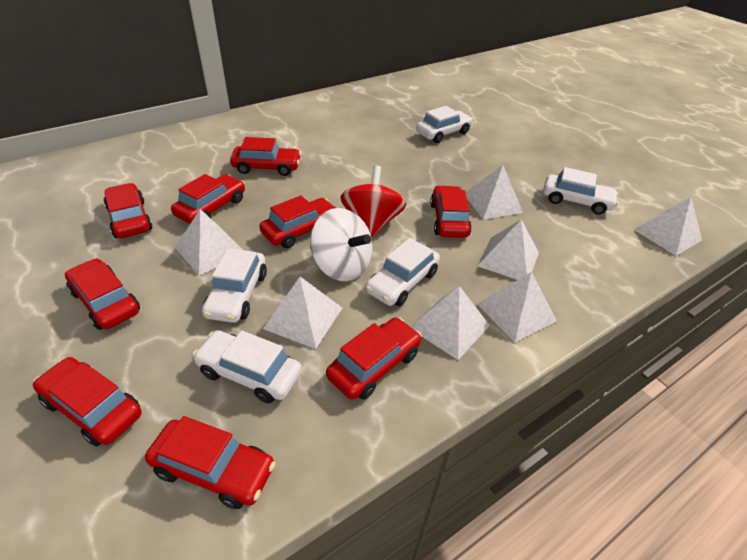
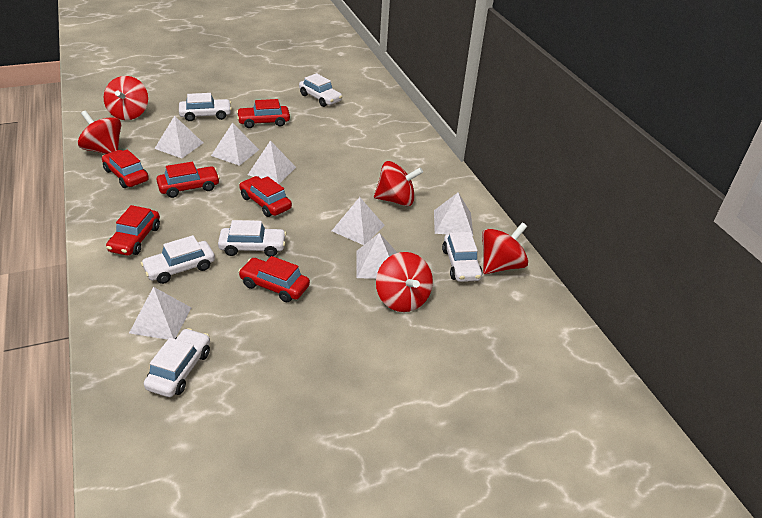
red car: [33,357,142,446] [65,258,140,330] [104,183,152,238] [145,416,276,509] [171,174,245,224] [230,137,301,176] [259,195,337,248] [326,317,422,400] [430,185,472,238] = 9 -> [102,150,149,188] [106,205,160,256] [156,162,220,198] [237,99,290,128] [238,256,310,302] [239,176,292,217] = 6
red spinning top: [341,165,406,239] = 1 -> [78,110,121,154] [104,76,148,120] [374,161,423,206] [376,252,433,312] [482,222,528,274] = 5
white car: [192,330,302,403] [202,248,267,323] [365,238,440,306] [416,106,473,143] [543,167,619,215] = 5 -> [141,235,215,284] [144,328,210,397] [179,93,232,121] [218,220,286,257] [299,73,342,107] [442,232,482,282] = 6
white spinning top: [310,208,373,281] = 1 -> none = 0

